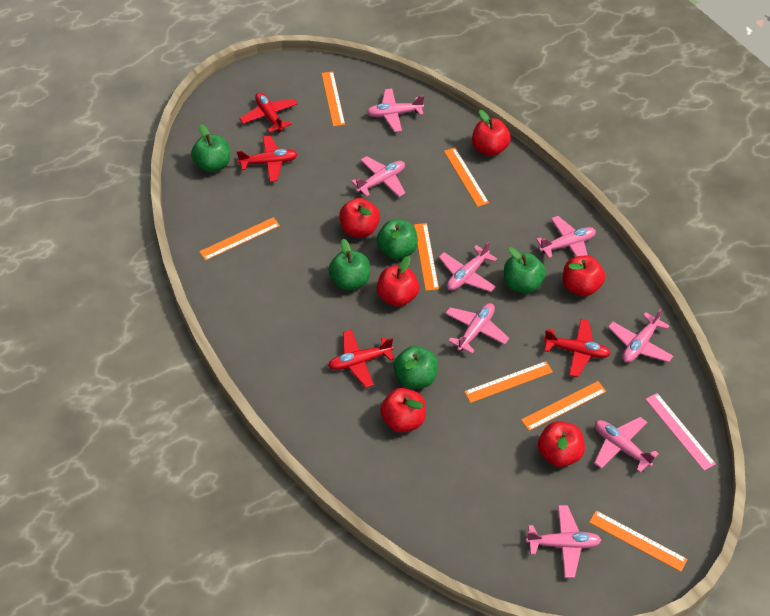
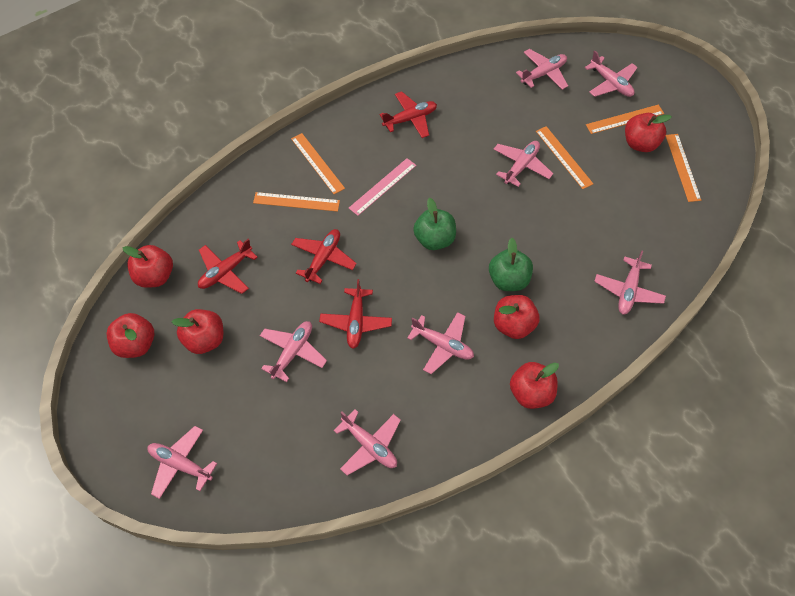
green apple: [191,124,230,172] [328,239,370,290] [377,219,418,259] [394,346,438,389] [504,247,546,294] = 5 -> [413,198,456,250] [489,238,533,291] = 2
orange ruler: [199,217,280,261] [321,71,345,126] [414,223,439,291] [444,148,489,207] [464,361,553,403] [521,381,606,431] [589,511,688,572] = 7 -> [253,192,340,212] [291,133,345,194] [536,126,593,189] [586,104,664,134] [666,134,701,202] = 5

